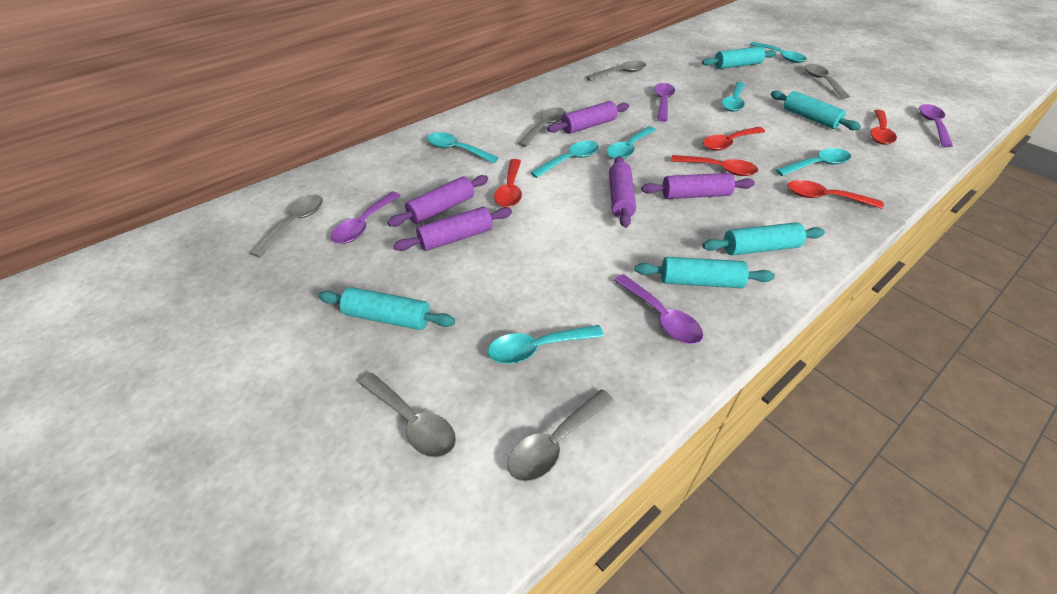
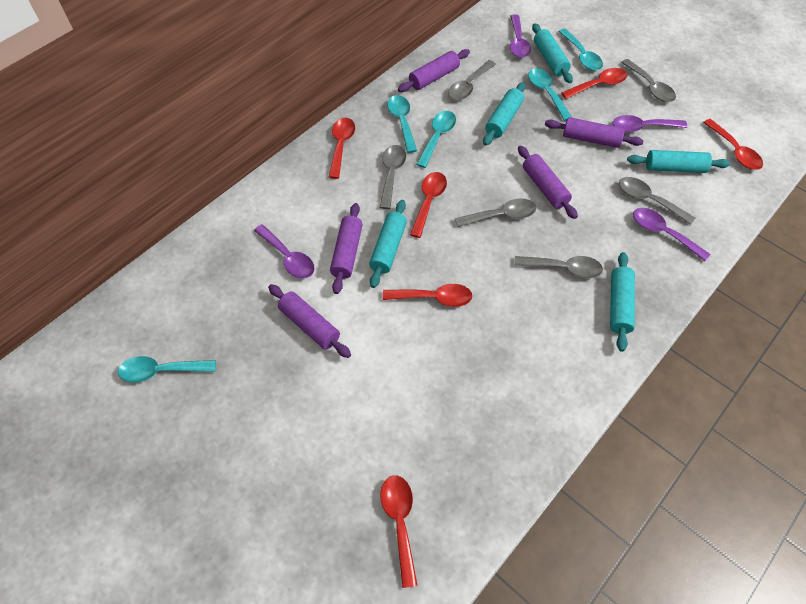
red spoon: [494,159,522,208] [670,155,758,176] [703,127,765,151] [788,180,884,209] [870,110,897,145] = 5 -> [329,118,355,179] [380,475,418,588] [383,284,472,307] [410,172,447,238] [561,68,627,99] [703,119,763,170] = 6
turquoise spoon: [427,132,499,163] [488,325,604,364] [530,141,599,178] [607,126,656,159] [722,82,745,112] [749,42,807,63] [776,148,851,176] = 7 -> [118,356,216,383] [387,95,417,153] [416,111,456,168] [528,68,573,121] [558,29,603,71] = 5

